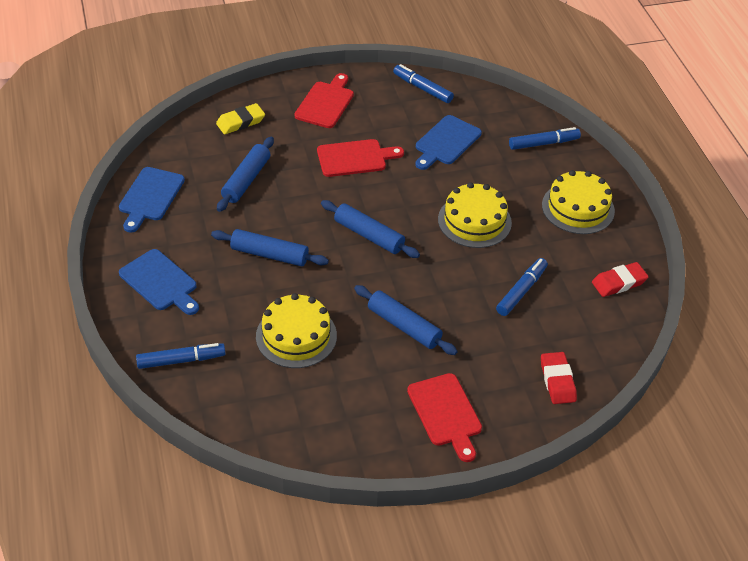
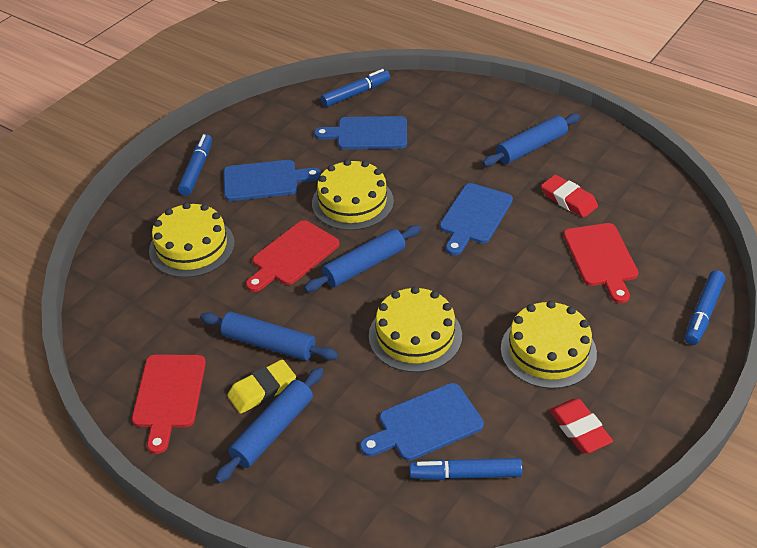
blue cutting board: [119,167,185,233] [119,249,199,315] [415,115,482,170] = 3 -> [223,160,321,201] [314,116,407,149] [360,383,484,461] [440,183,513,255] = 4
yellow cake: [256,293,337,368] [438,182,512,248] [542,170,615,234] = 3 -> [149,202,235,278] [312,159,394,230] [369,286,462,372] [501,301,597,389] = 4

